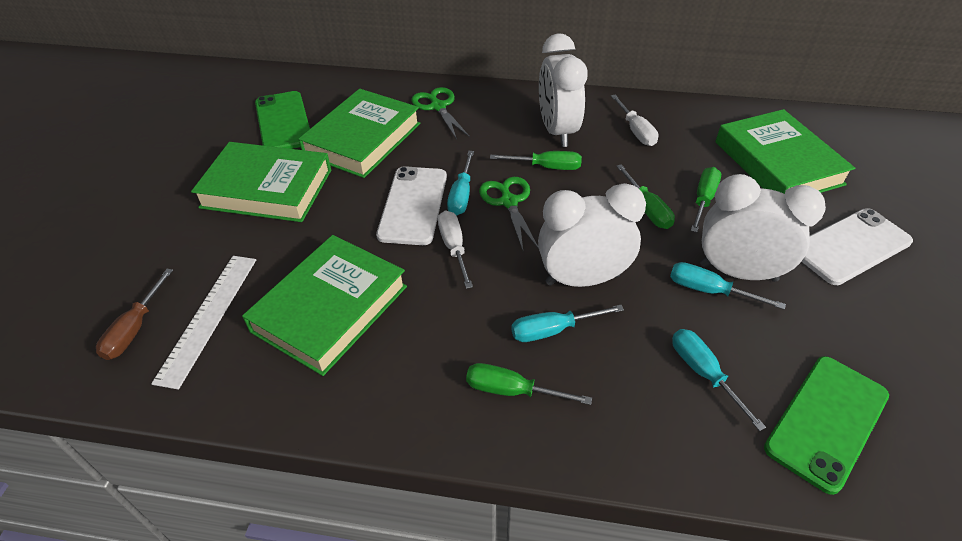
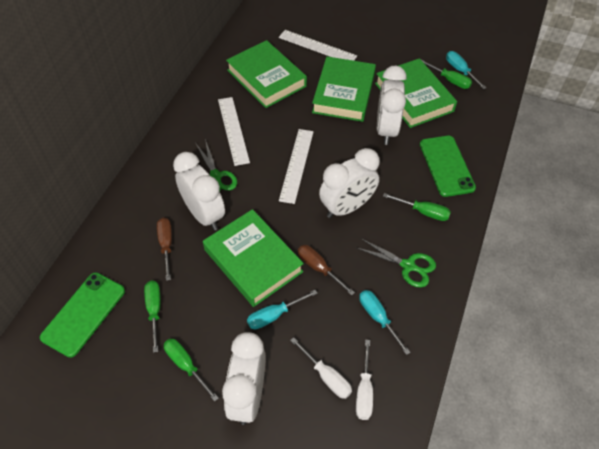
brown screwdriver: [96,269,173,360] = 1 -> [157,218,172,281] [298,245,355,295] = 2
turquoise screwdriver: [447,151,474,215] [511,305,624,342] [670,262,786,310] [672,329,766,431] = 4 -> [247,290,318,329] [359,290,411,355] [446,51,486,89] = 3
white clock: [538,183,646,287] [539,33,588,147] [700,174,826,282] = 3 -> [173,152,225,231] [222,332,265,425] [319,148,380,218] [377,66,407,145] = 4
white phone: [376,166,447,245] [801,209,913,285] = 2 -> none = 0
white ruler: [151,256,256,390] = 1 -> [218,97,250,166] [279,30,357,61] [279,129,314,204] = 3

